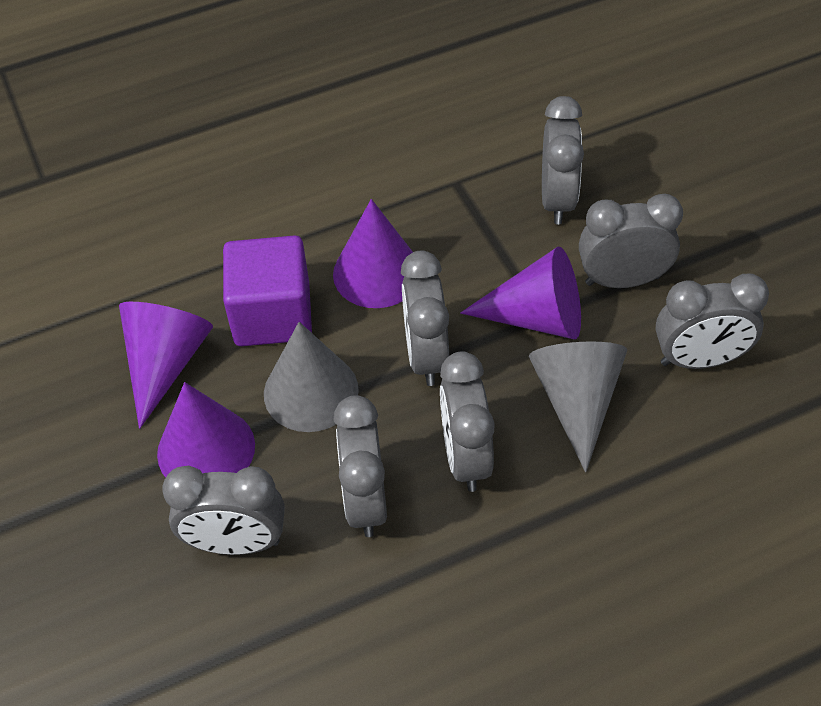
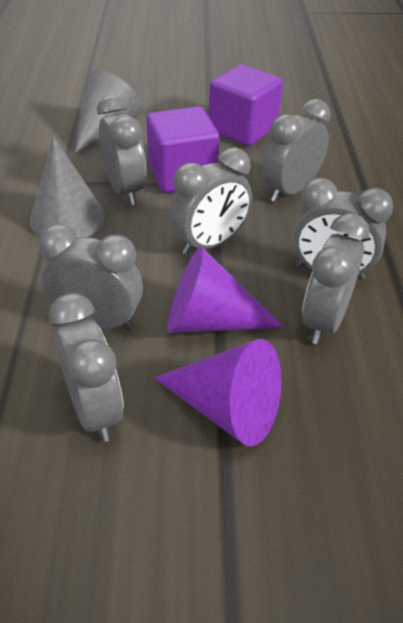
purple cone: [119,302,213,429] [157,382,255,477] [333,199,413,308] [460,247,581,339] = 4 -> [154,339,282,446] [167,247,284,333] = 2
purple cube: [223,235,312,346] = 1 -> [146,106,220,193] [209,65,283,146] = 2

